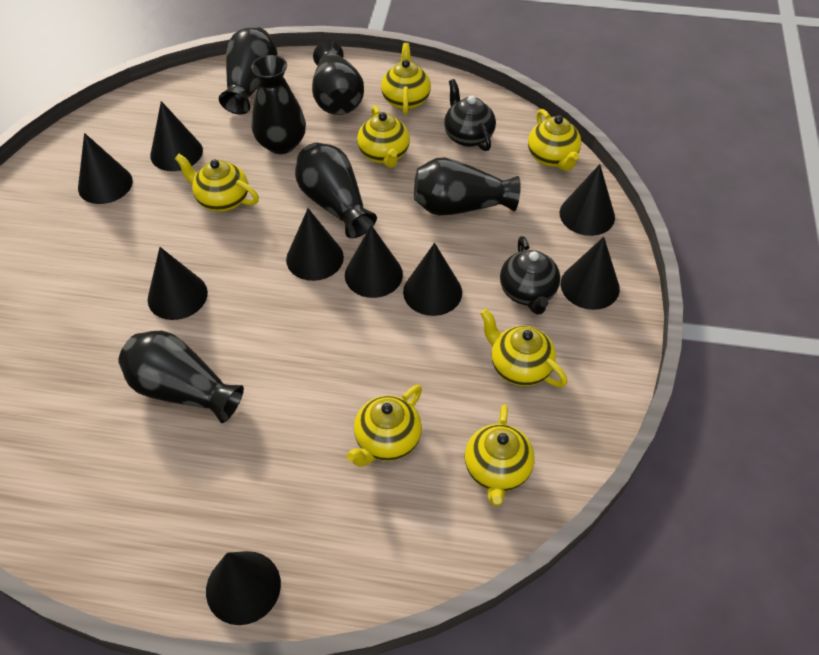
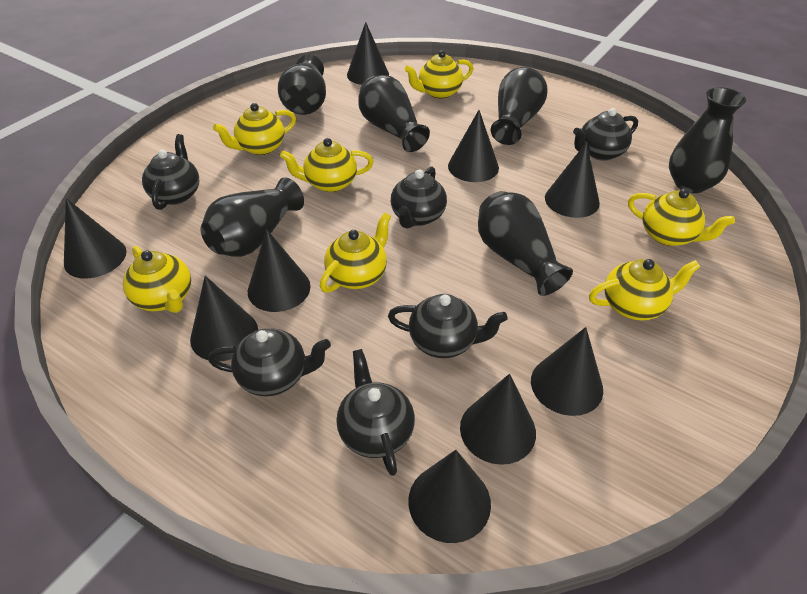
black teapot: [444,79,496,151] [500,236,560,315] = 2 -> [142,134,199,210] [208,328,331,396] [336,349,415,476] [388,294,508,358] [391,166,447,229] [573,108,638,161] = 6

